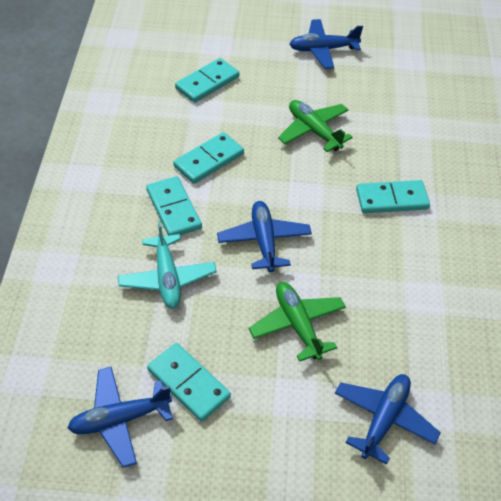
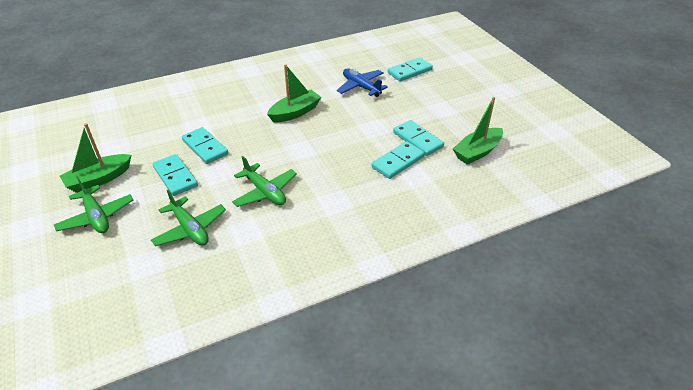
blue plane: [68,367,173,468] [217,201,312,272] [290,19,363,69] [335,374,441,464] = 4 -> [337,68,388,97] = 1
green boat: none = 0 -> [60,123,131,193] [267,64,321,123] [453,97,503,164] = 3
green plane: [249,282,346,362] [278,100,353,152] = 2 -> [54,177,133,233] [151,190,226,246] [232,156,297,207] = 3
turquoise plane: [118,221,217,309] = 1 -> none = 0

